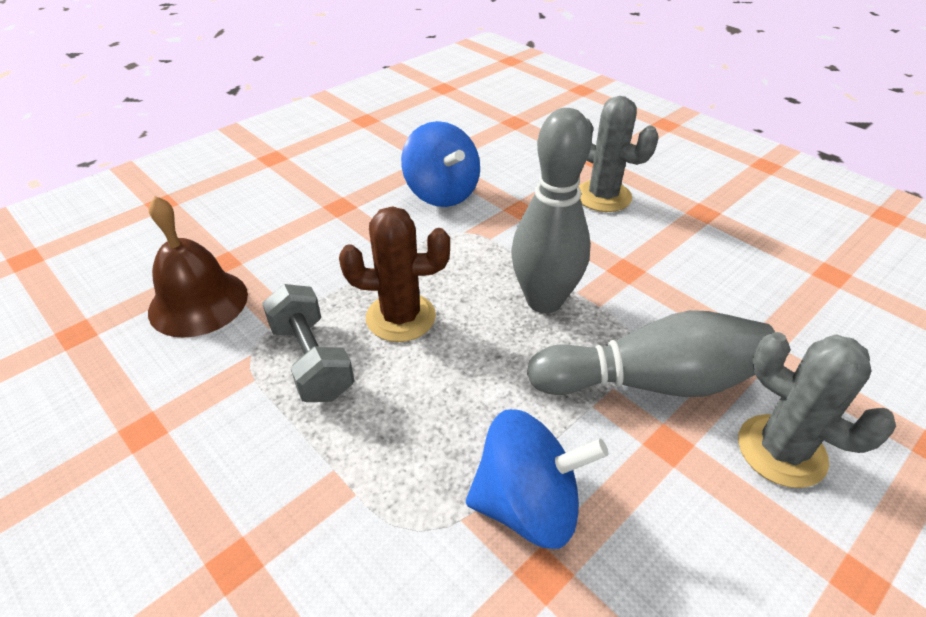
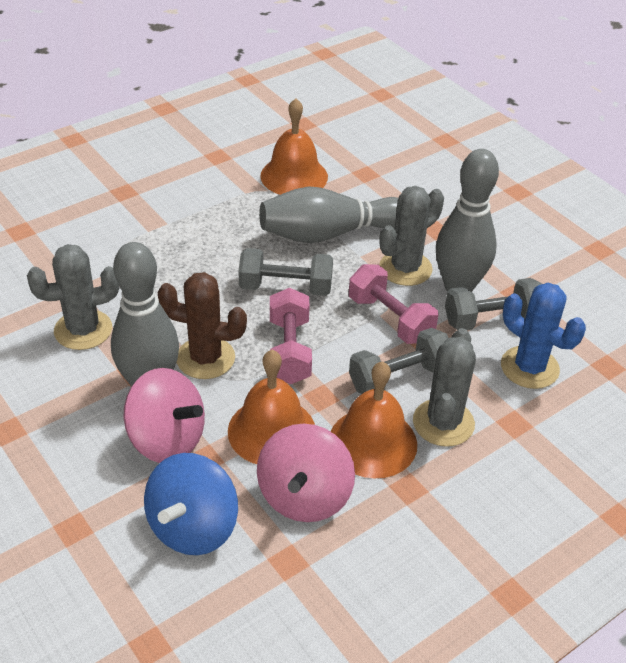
blue cactus: none = 0 -> [501,283,586,389] = 1
blue spinning top: [401,121,480,207] [466,409,609,549] = 2 -> [144,453,238,555] = 1
brown bell: [148,196,248,338] = 1 -> none = 0
grey bowling pin: [511,108,591,313] [527,310,775,397] = 2 -> [111,242,179,387] [259,187,398,243] [436,149,499,292] = 3
grey cactus: [578,96,659,212] [738,332,896,488] = 2 -> [27,244,120,350] [379,186,444,286] [413,328,476,447] = 3
grey dumbbell: [262,284,354,402] = 1 -> [238,248,333,296] [349,328,448,394] [445,278,542,330] = 3
orange bell: none = 0 -> [228,350,315,464] [260,98,328,195] [331,361,417,479] = 3
pink dumbbell: none = 0 -> [270,288,312,384] [349,264,438,344] = 2
pink spinning top: none = 0 -> [124,368,205,463] [257,424,355,522] = 2

